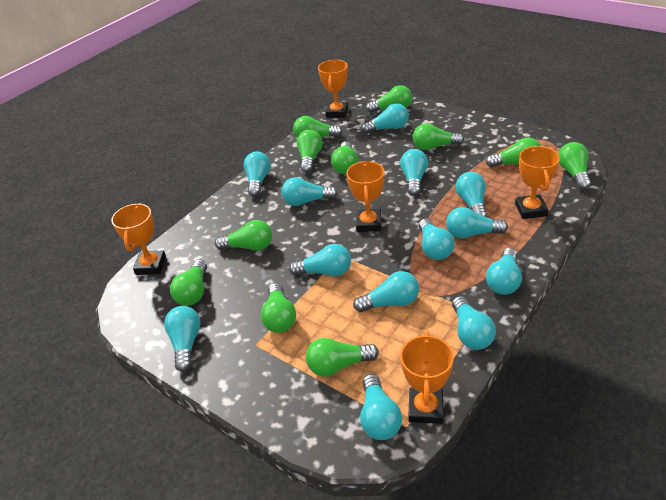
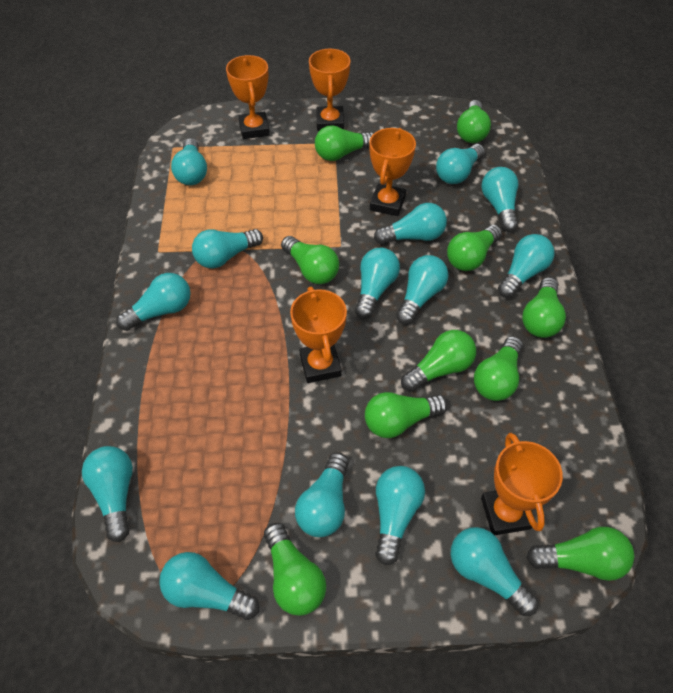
green light bulb: [170,259,207,306] [215,220,272,251] [261,283,296,333] [293,116,343,138] [297,130,323,173] [306,338,379,377] [331,142,358,174] [366,85,412,113] [413,123,464,150] [486,138,541,167] [558,142,591,190] = 11 -> [264,523,326,616] [281,236,339,284] [315,125,374,161] [365,392,448,438] [401,330,476,392] [447,225,502,271] [457,100,491,143] [474,336,523,401] [522,277,566,338] [527,527,634,581] = 10
turquoise light bulb: [164,306,201,372] [243,151,271,197] [281,177,338,206] [289,244,351,276] [353,271,419,312] [360,374,402,440] [361,103,409,134] [400,149,428,196] [419,219,454,260] [446,207,508,239] [452,296,496,350] [456,172,487,217] [486,248,522,295] = 13 -> [82,446,133,542] [116,273,190,331] [159,552,259,620] [171,138,207,185] [192,229,263,269] [295,452,349,537] [355,248,400,319] [374,203,447,245] [375,466,425,565] [396,255,448,325] [436,144,485,184] [450,527,538,616] [481,167,518,232] [498,234,555,298] = 14

